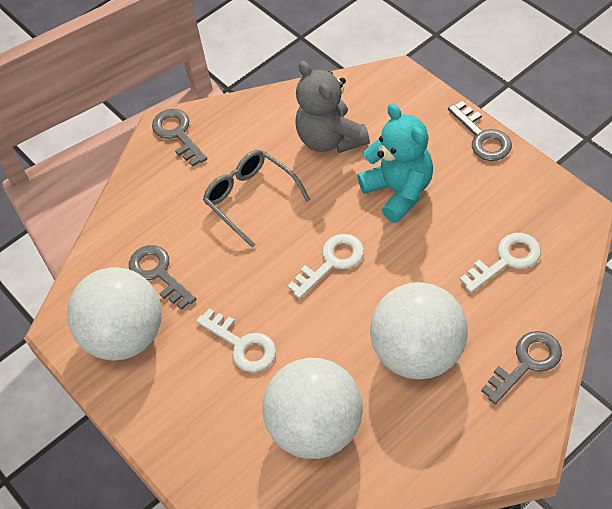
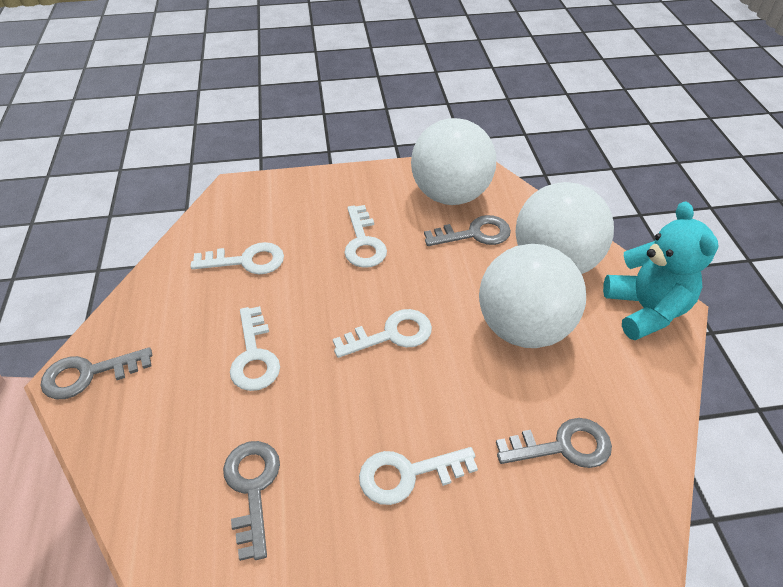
grey glasses: [203,150,310,248] = 1 -> none = 0
grey teddy bear: [295,61,370,153] = 1 -> none = 0
white key: [196,308,276,372] [288,234,364,299] [460,233,541,293] = 3 -> [191,242,284,274] [230,306,280,391] [333,309,432,358] [344,205,387,268] [359,447,478,505] = 5

